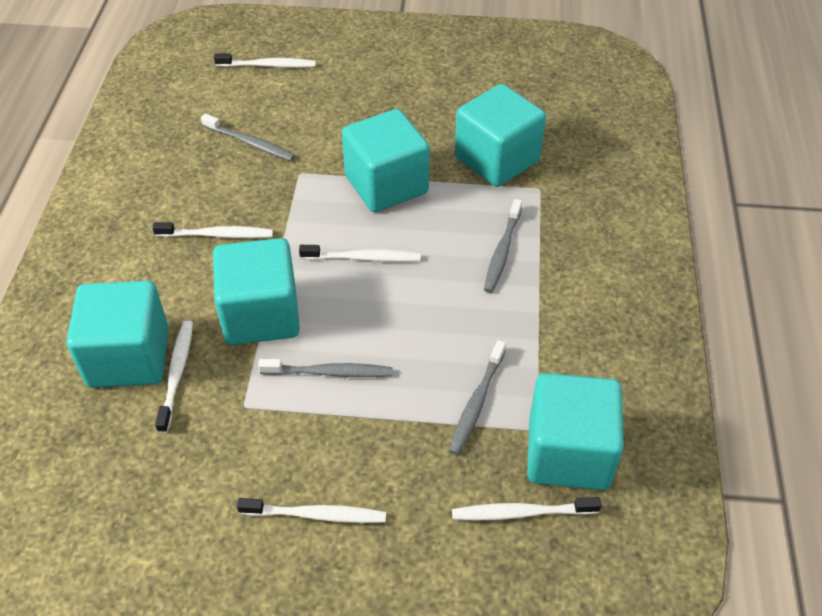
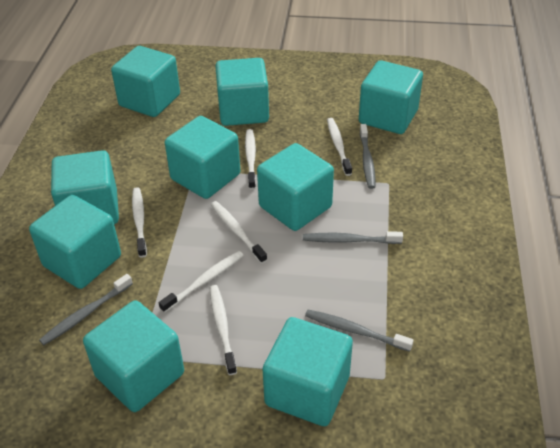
turquoise cube: [66,281,169,388] [213,238,300,345] [342,109,430,212] [455,84,546,187] [527,373,624,490] = 5 -> [29,195,121,289] [51,150,119,224] [83,300,184,412] [111,46,180,117] [165,116,240,199] [215,58,269,126] [257,143,334,231] [263,317,353,426] [359,60,423,134] = 9

